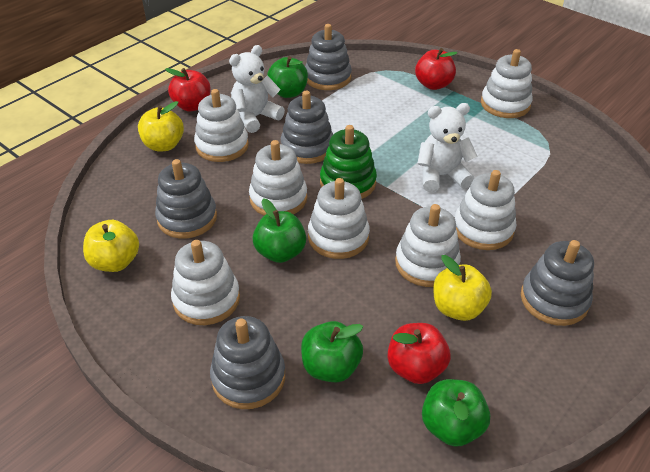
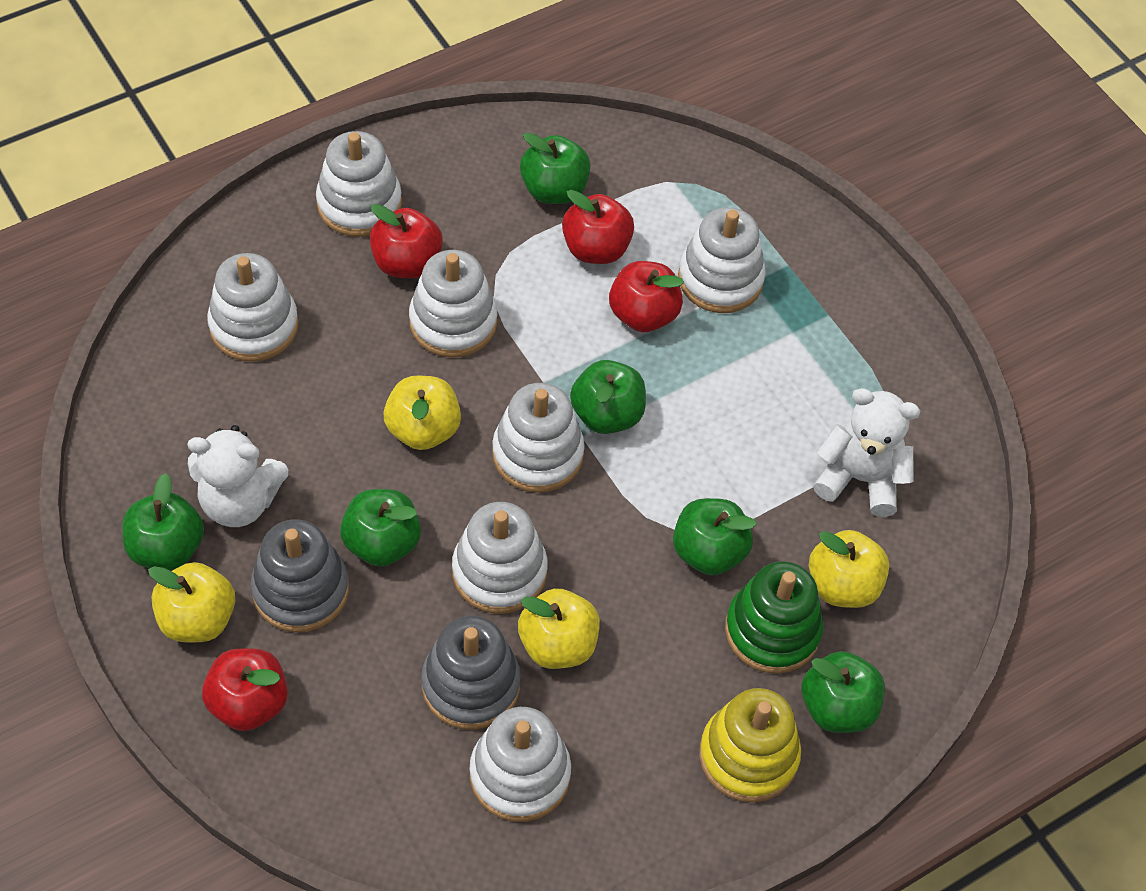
green apple: [253,198,306,263] [267,56,308,98] [301,321,363,383] [422,379,490,447] = 4 -> [122,473,204,570] [340,489,421,567] [520,132,591,204] [570,360,646,434] [673,498,757,575] [801,651,885,733] = 6
grey stacking toy: [155,159,217,239] [210,316,285,409] [281,91,333,164] [305,24,352,90] [521,240,594,326] = 5 -> [251,519,349,632] [421,616,521,730] = 2
red apple: [165,68,211,112] [388,323,451,384] [415,48,457,90] = 3 -> [202,648,288,731] [370,204,443,278] [562,190,634,264] [609,261,684,332] = 4
yellow apple: [83,220,139,272] [138,101,184,151] [433,255,492,321] = 3 -> [148,562,235,642] [383,376,461,450] [518,588,600,669] [809,530,889,608] = 4
yellow stacking toy: none = 0 -> [699,688,801,802] = 1

